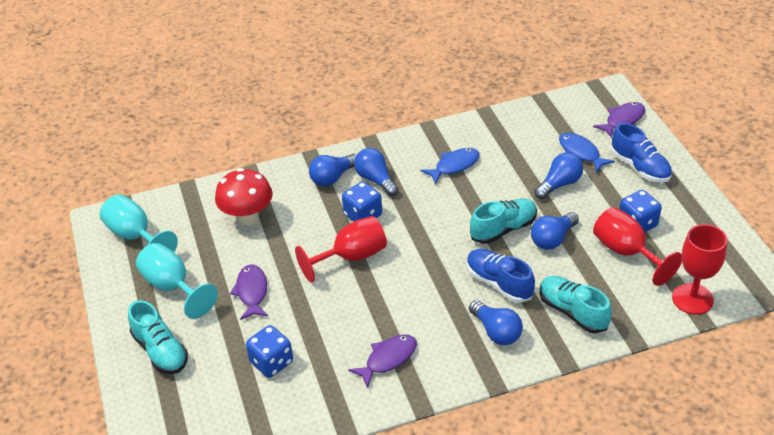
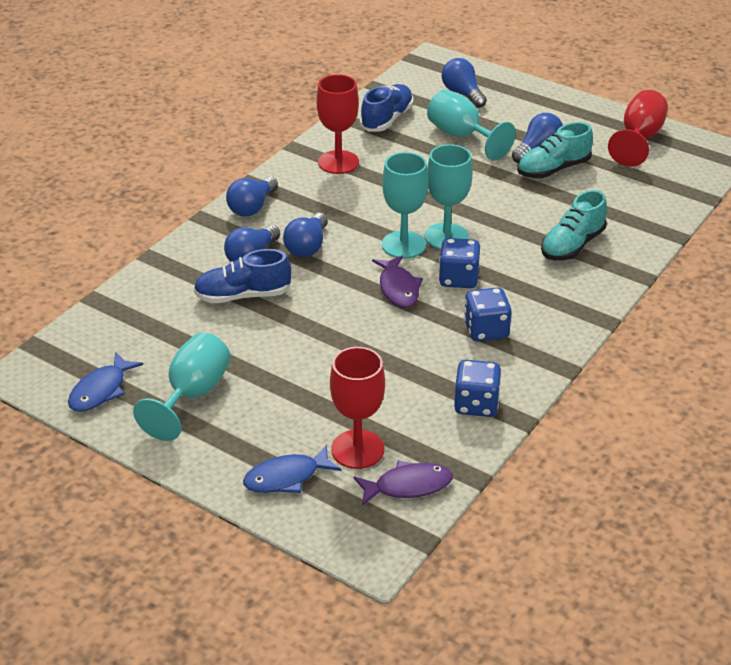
purple fish: [230,265,268,320] [348,335,417,388] [593,102,645,138] = 3 -> [353,460,453,506] [372,255,423,307] = 2
red mushroom: [215,168,273,226] = 1 -> none = 0
turquoise goblet: [100,194,178,252] [136,243,218,319] = 2 -> [133,332,231,441] [382,152,428,259] [425,144,473,249] [427,89,516,160] = 4
turquoise shoe: [128,300,188,374] [470,198,537,244] [540,276,612,333] = 3 -> [517,122,593,178] [541,190,607,261] = 2

